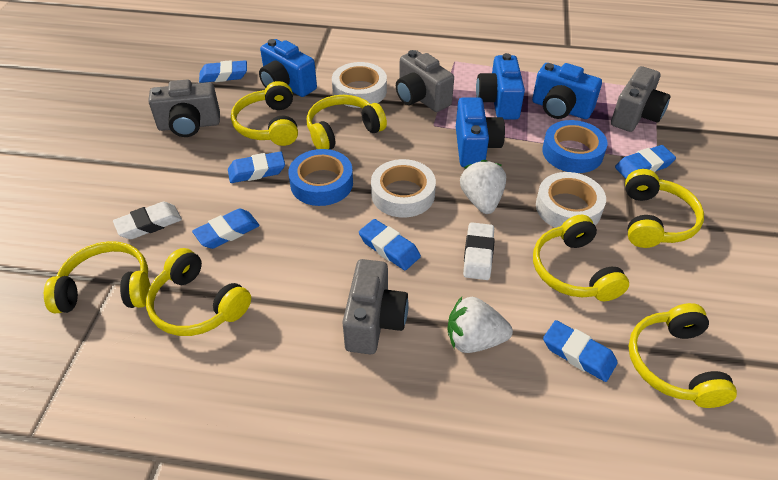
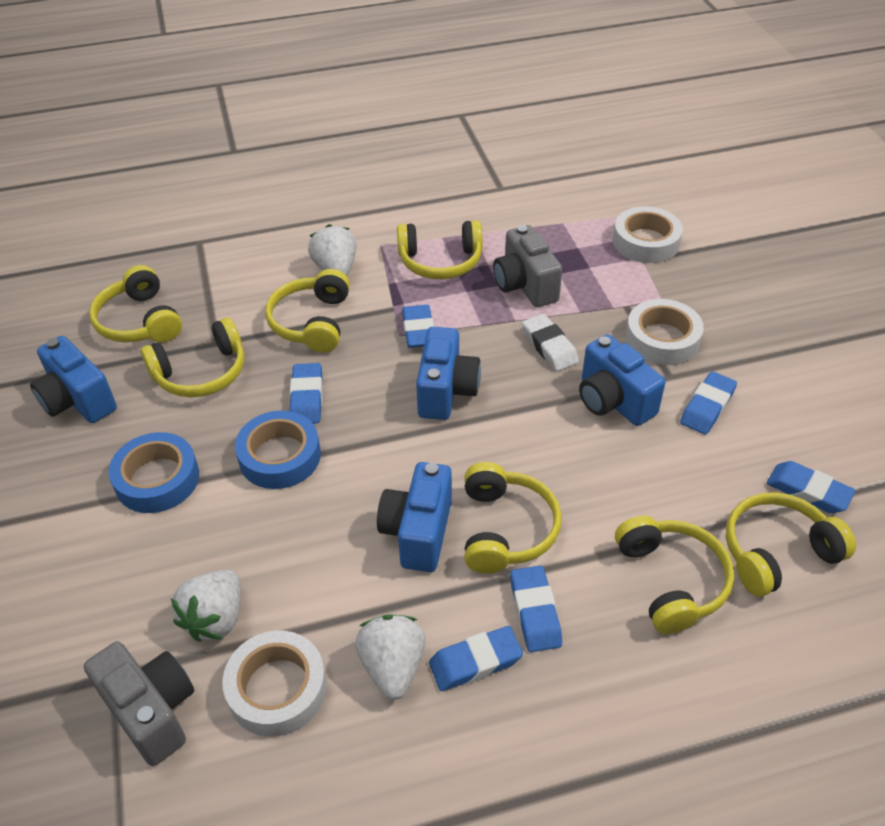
grey camera: [148,80,220,137] [342,259,409,355] [396,50,454,112] [611,66,671,132] = 4 -> [84,642,194,766] [493,225,562,307] = 2
white eraser: [113,202,182,239] [463,222,495,280] = 2 -> [522,314,579,371] = 1
white strawberry: [448,297,513,353] [460,160,506,214] = 2 -> [171,570,240,642] [308,224,357,276] [355,615,426,700] = 3

